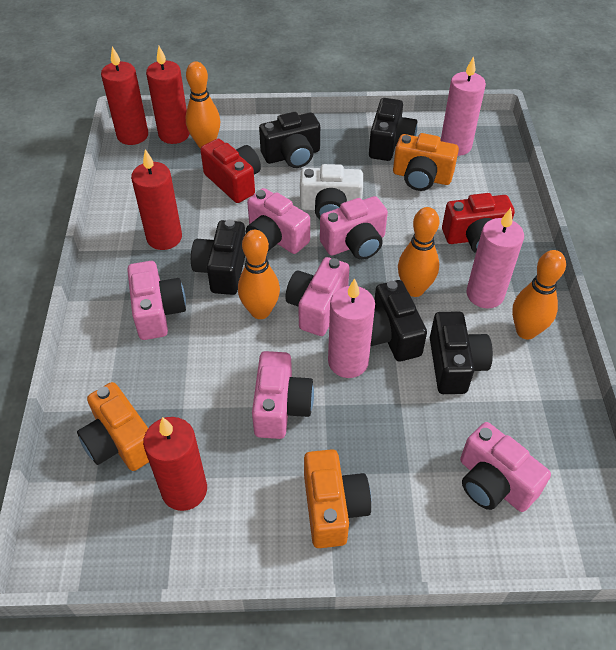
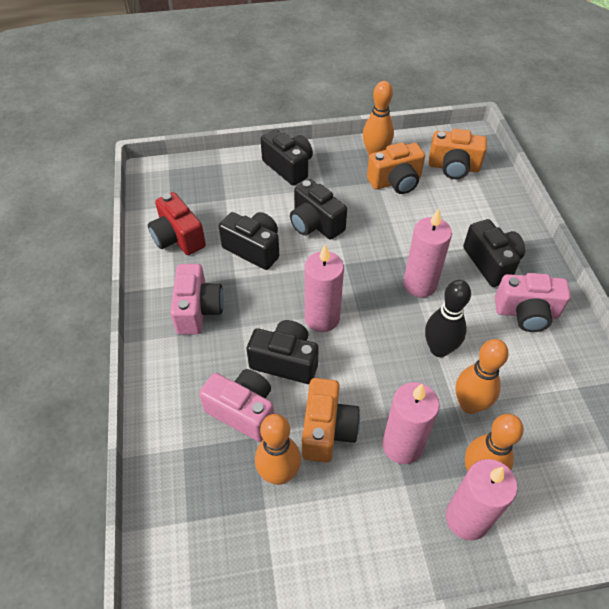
black bowling pin: none = 0 -> [425,280,471,357] = 1
pink camera: [127,261,186,340] [246,188,310,254] [252,351,314,439] [285,257,349,336] [320,196,388,260] [460,422,551,512] = 6 -> [170,264,224,335] [199,369,274,442] [495,273,571,332] = 3
pink candle: [328,278,375,378] [441,56,486,156] [467,208,524,309] = 3 -> [305,244,344,332] [382,382,440,464] [403,209,452,297] [446,459,517,540] = 4
red camera: [200,139,261,203] [442,193,515,253] = 2 -> [148,192,206,255] = 1
red candle: [101,46,148,145] [131,149,182,250] [143,417,207,511] [146,46,190,144] = 4 -> none = 0
white camera: [300,164,363,220] = 1 -> none = 0

